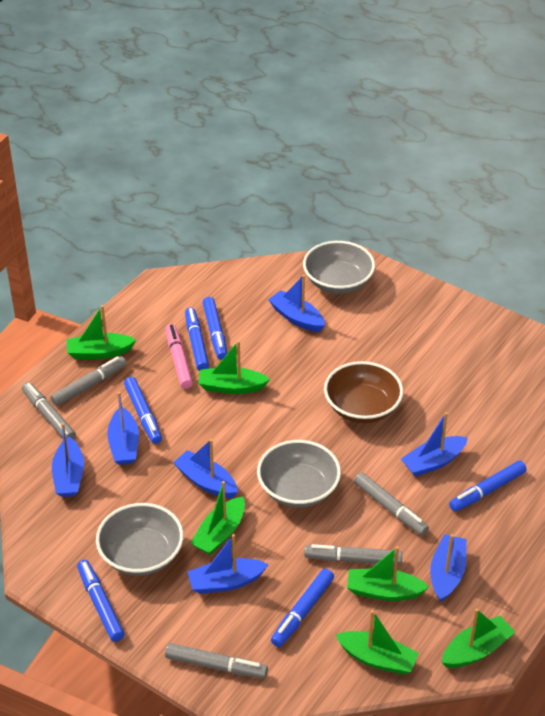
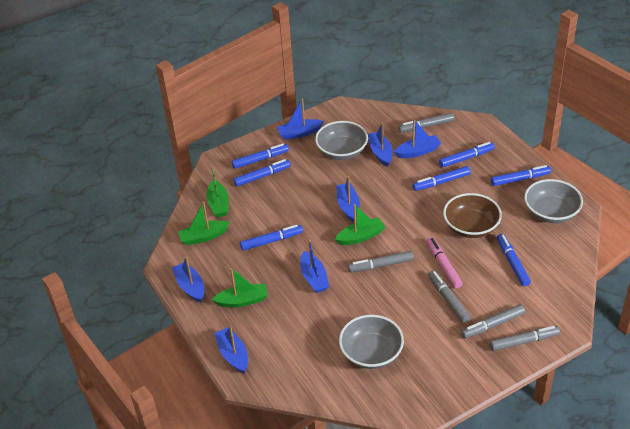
blue marker: [77,560,124,642] [124,377,162,444] [185,307,209,371] [203,297,227,360] [271,569,334,647] [449,460,527,512] = 6 -> [232,144,289,169] [233,159,291,187] [240,225,303,251] [412,166,471,191] [439,142,495,168] [491,165,551,186] [497,234,531,286] = 7
green boat: [67,305,136,359] [191,481,245,555] [198,341,270,394] [335,610,419,675] [347,546,429,601] [441,609,515,668] = 6 -> [178,201,230,245] [206,167,229,217] [211,268,268,307] [335,204,385,245] = 4

